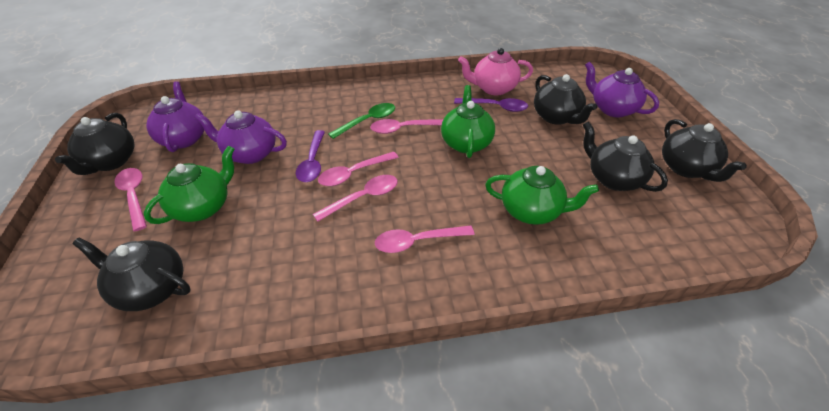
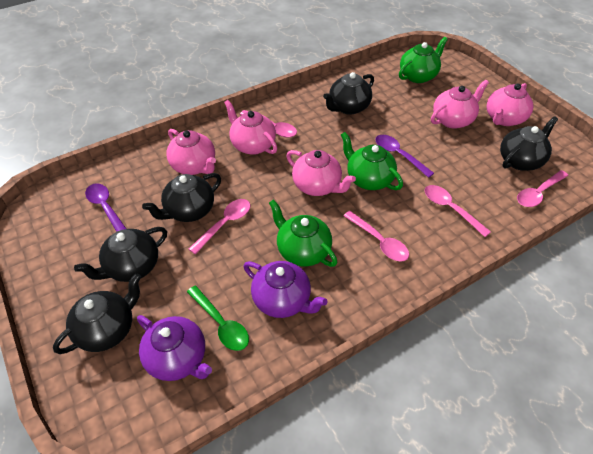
pink teapot: [458,48,533,95] = 1 -> [166,129,216,175] [224,100,277,155] [286,150,356,196] [431,80,489,129] [487,83,533,126] = 5
purple teapot: [146,81,205,152] [194,110,287,164] [585,61,659,117] = 3 -> [137,315,212,381] [243,261,328,318] = 2

